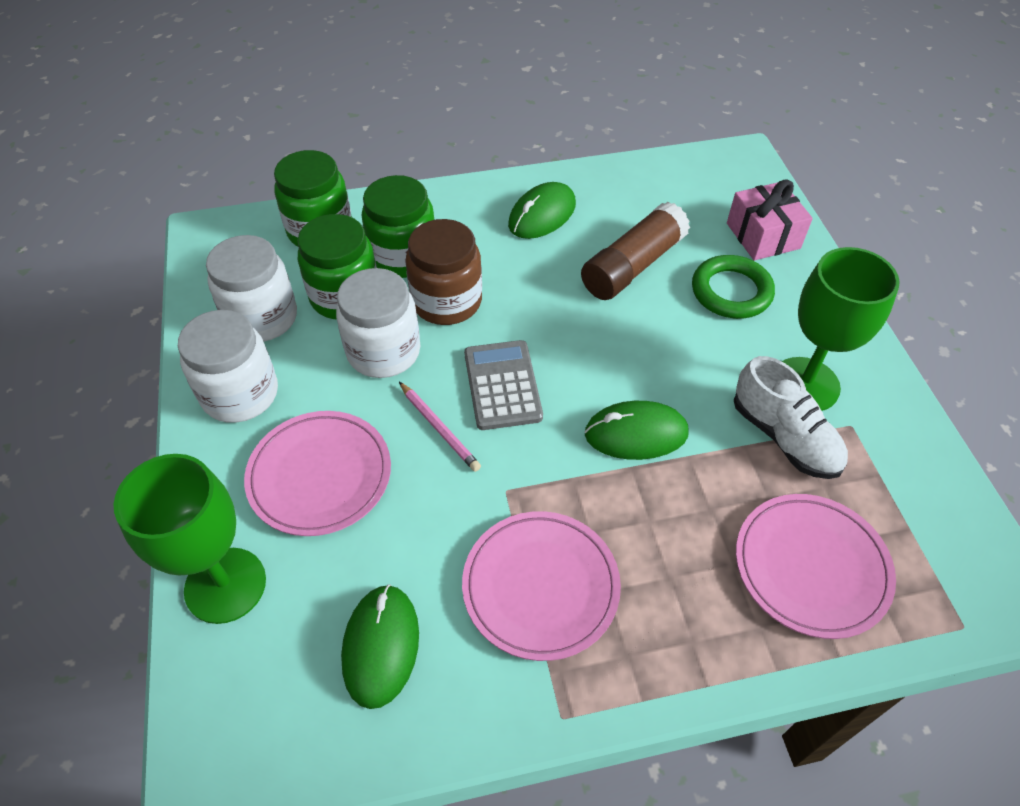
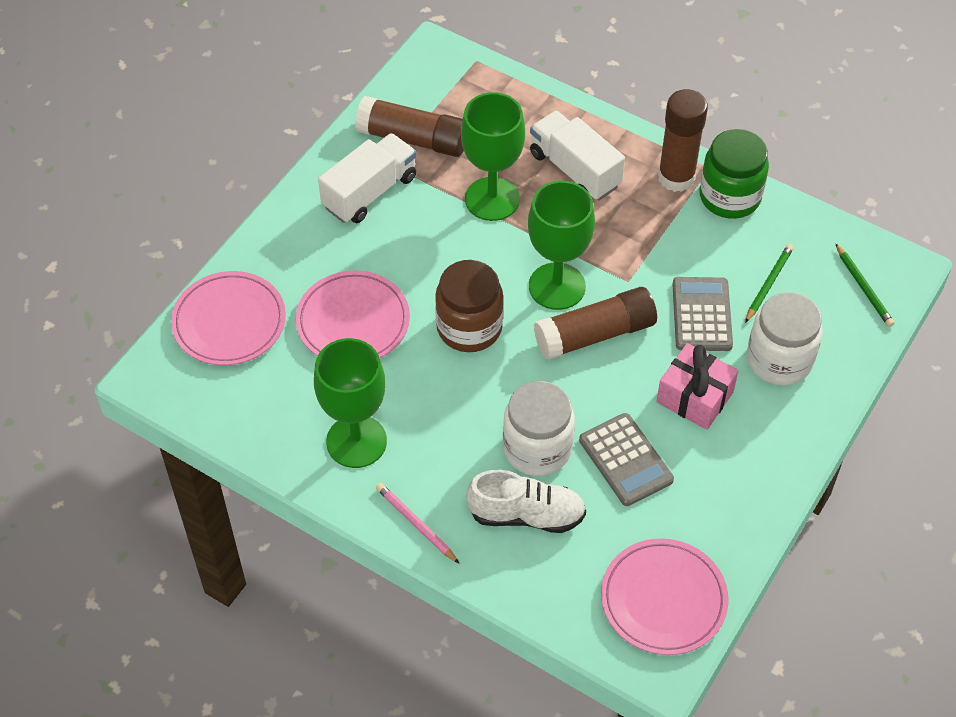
brown glue stick: [581,202,690,300] = 1 -> [355,96,464,157] [534,287,657,360] [658,89,708,192] = 3
green goblet: [114,454,266,624] [782,247,900,411] = 2 -> [314,338,387,468] [461,92,525,221] [528,181,595,310] = 3
green jar: [274,150,352,247] [297,214,377,319] [362,175,435,278] = 3 -> [700,129,769,219] = 1
green mouse: [341,585,419,709] [508,182,576,239] [585,401,688,460] = 3 -> none = 0
green pencil: none = 0 -> [745,244,794,323] [835,243,895,327] = 2
green ring: [692,255,775,319] = 1 -> none = 0
grey calculator: [464,340,543,430] = 1 -> [579,413,674,506] [672,277,733,351] = 2
white jar: [178,310,278,423] [206,235,297,342] [336,268,420,378] = 3 -> [503,381,575,476] [747,292,822,386] = 2
white truck: none = 0 -> [318,133,417,223] [530,111,625,201] = 2

